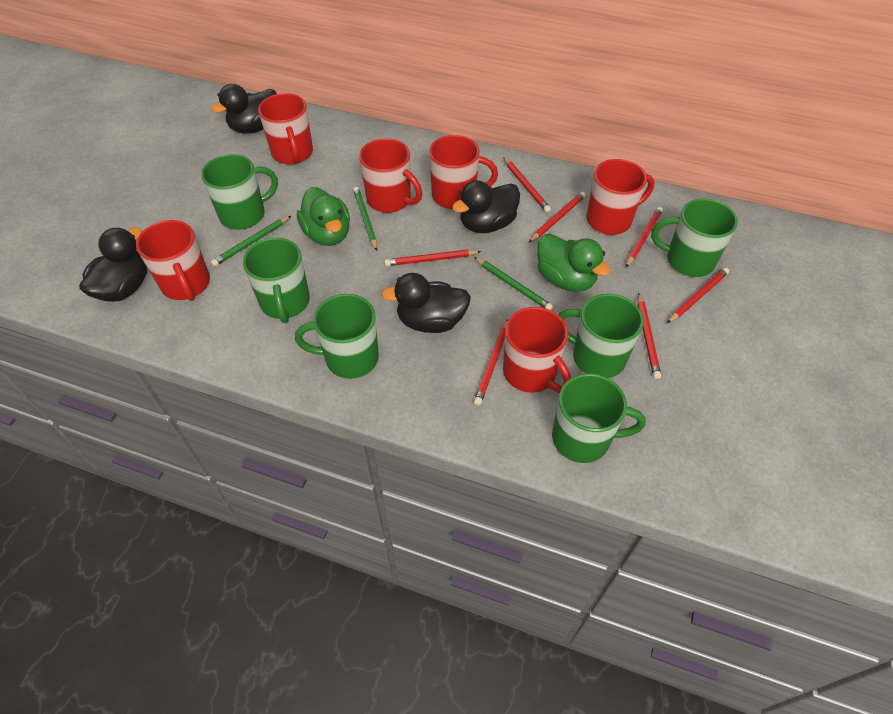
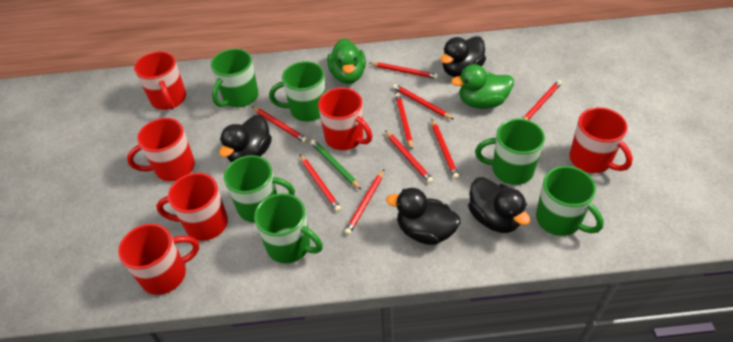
green pencil: [211,216,291,267] [353,187,377,251] [474,257,553,310] = 3 -> [311,139,361,189] = 1
red pencil: [385,250,481,266] [474,319,508,406] [504,157,551,213] [528,192,586,243] [626,207,663,268] [638,293,661,379] [667,268,729,323] = 7 -> [252,107,308,143] [300,155,341,212] [345,170,384,235] [369,62,438,79] [385,130,434,183] [393,84,454,120] [395,93,413,150] [431,119,459,179] [523,80,562,120] = 9

